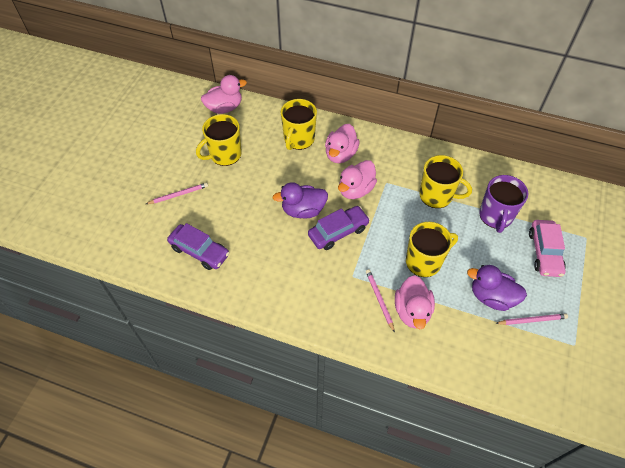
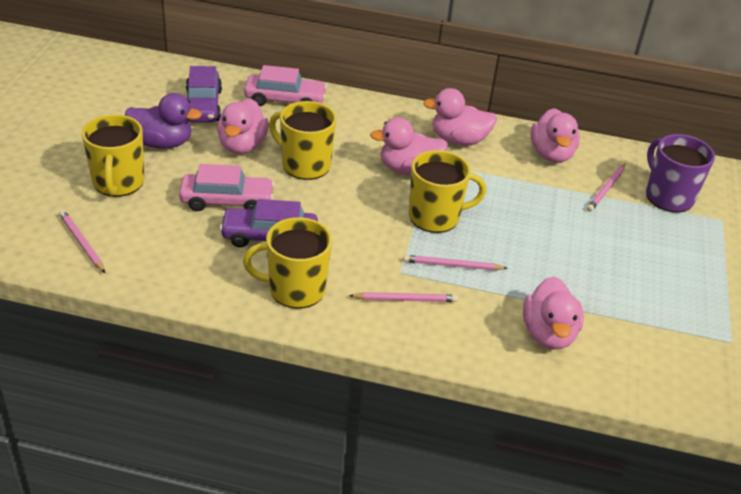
pink car: [529,220,566,277] = 1 -> [179,164,275,211] [244,65,327,106] = 2
pink duck: [201,75,247,114] [325,124,360,163] [338,160,377,199] [395,275,435,329] = 4 -> [217,99,269,154] [370,117,448,175] [423,88,497,145] [523,277,584,350] [531,108,580,163] = 5
pink pencil: [146,183,208,204] [366,269,395,333] [495,314,568,325] = 3 -> [59,210,105,273] [349,292,458,302] [403,255,508,271] [587,163,626,212] = 4
purple duck: [272,182,328,218] [467,265,527,311] = 2 -> [125,93,202,149] = 1

